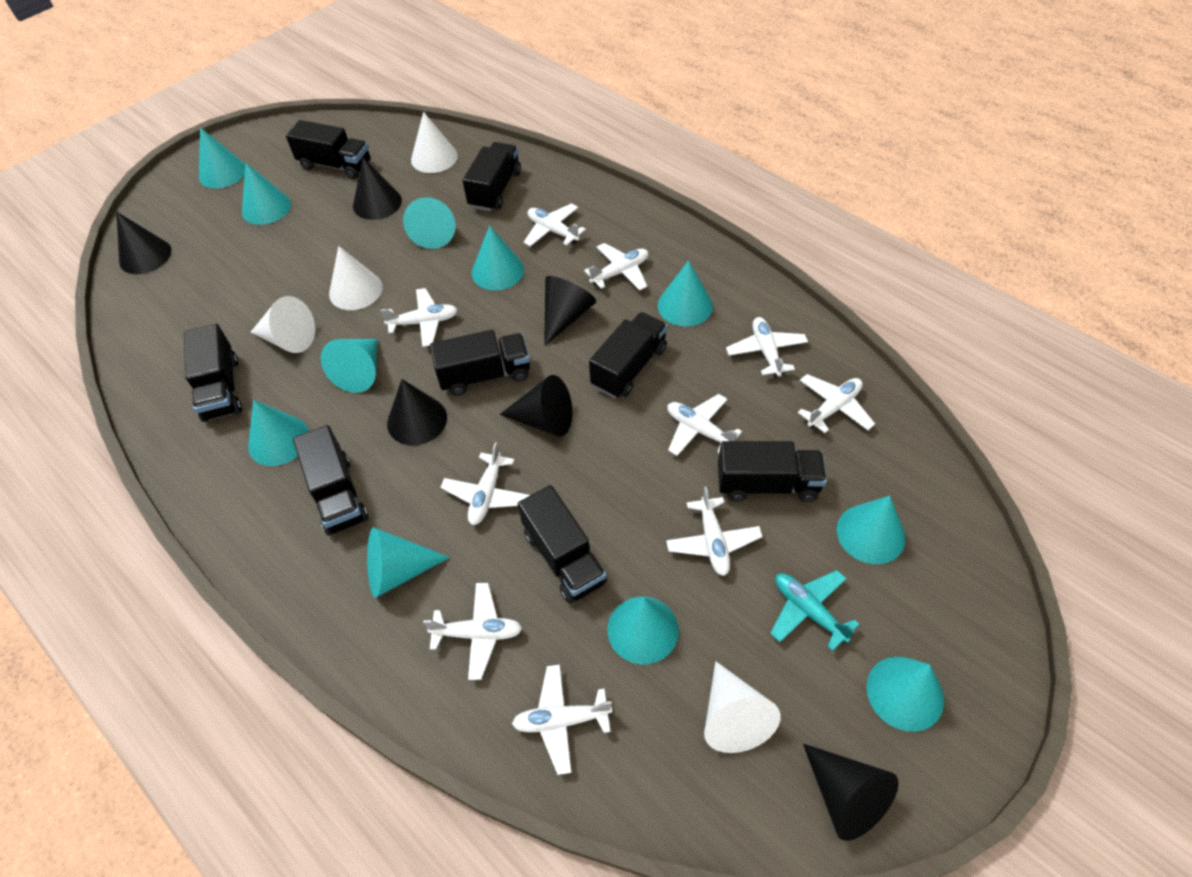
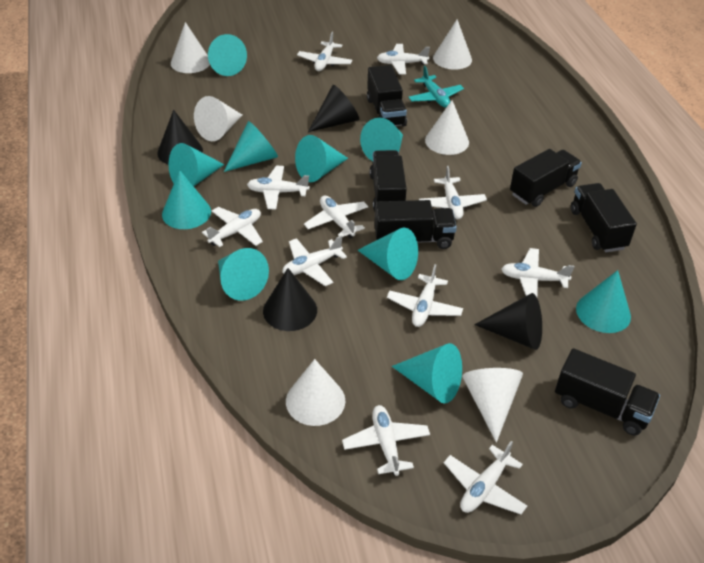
black cone: [116,212,171,274] [353,158,402,220] [387,379,447,445] [500,375,572,437] [544,276,596,346] [803,744,898,841] = 6 -> [157,110,203,165] [263,268,317,331] [308,85,359,132] [474,293,542,350] = 4
black truck: [184,324,242,422] [286,120,371,179] [293,425,368,536] [430,330,530,396] [463,142,521,211] [518,485,607,603] [589,312,667,398] [718,441,827,502] = 8 -> [367,65,407,126] [369,150,407,211] [374,200,457,249] [510,149,582,207] [555,348,660,435] [571,183,637,252] = 6
turquoise cone: [199,128,245,188] [242,163,291,225] [248,400,309,466] [321,339,378,393] [367,527,450,598] [403,197,456,249] [472,226,524,290] [608,597,679,665] [658,260,713,327] [837,496,906,564] [866,657,944,732] = 11 -> [162,170,211,229] [169,143,224,186] [208,34,247,76] [218,248,269,301] [224,121,278,172] [295,135,348,182] [358,228,418,280] [360,118,403,161] [392,343,462,404] [576,270,631,333] = 10
white cone: [251,296,315,353] [329,246,383,310] [411,112,458,173] [704,661,781,753] = 4 -> [171,22,210,73] [194,96,242,141] [286,359,345,426] [425,100,469,155] [433,20,472,70] [462,368,523,443] = 6
white plane: [380,288,458,347] [423,583,522,680] [440,442,530,525] [512,664,612,775] [524,203,586,247] [584,243,648,291] [666,486,763,576] [667,394,742,456] [726,317,808,377] [798,374,875,433] = 10 -> [202,207,263,247] [247,165,310,210] [282,235,347,286] [297,32,352,71] [304,195,368,239] [342,405,430,476] [377,44,430,75] [387,264,463,327] [419,166,487,219] [444,441,527,514] [501,248,574,297] = 11

